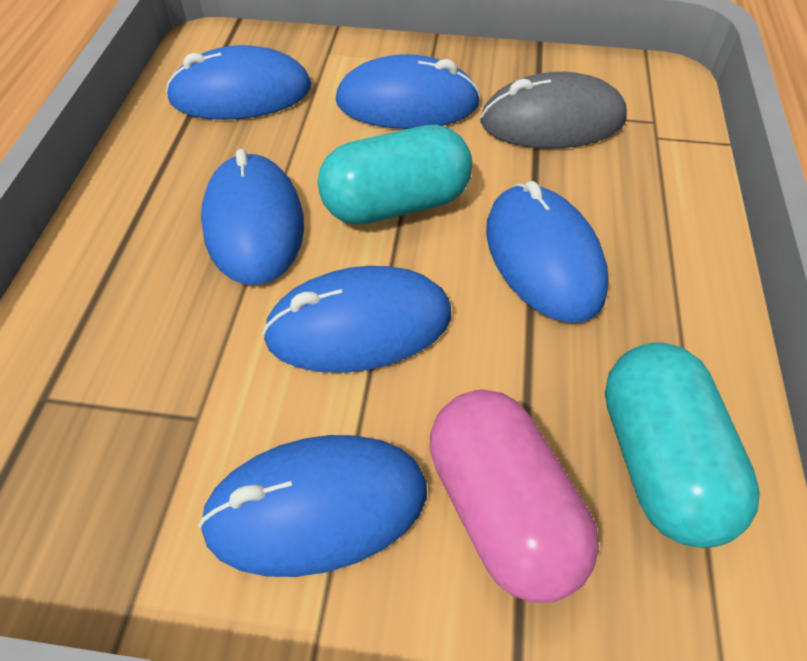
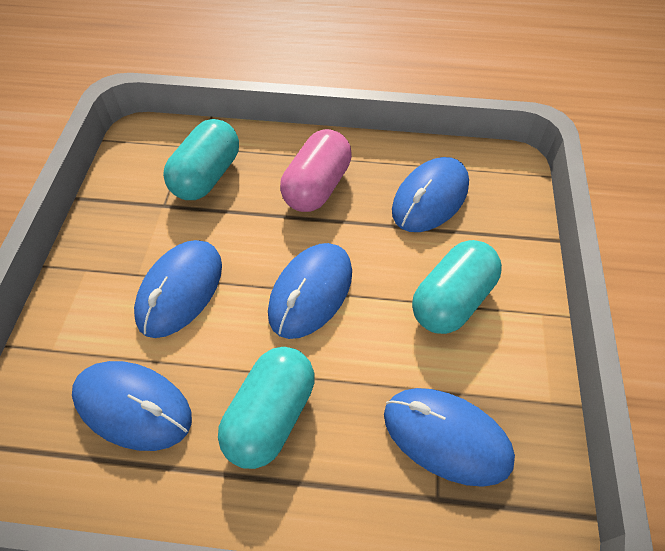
blue mouse: [166,45,312,120] [198,435,427,577] [201,149,304,285] [262,266,451,373] [336,54,481,129] [486,181,609,323] = 6 -> [72,361,192,451] [134,240,222,338] [268,243,352,339] [384,388,515,487] [392,157,469,232] = 5
grey mouse: [480,72,627,149] = 1 -> none = 0
turquoise capsule: [318,125,472,225] [605,342,760,548] = 2 -> [163,119,239,200] [218,347,315,469] [412,240,502,334] = 3

